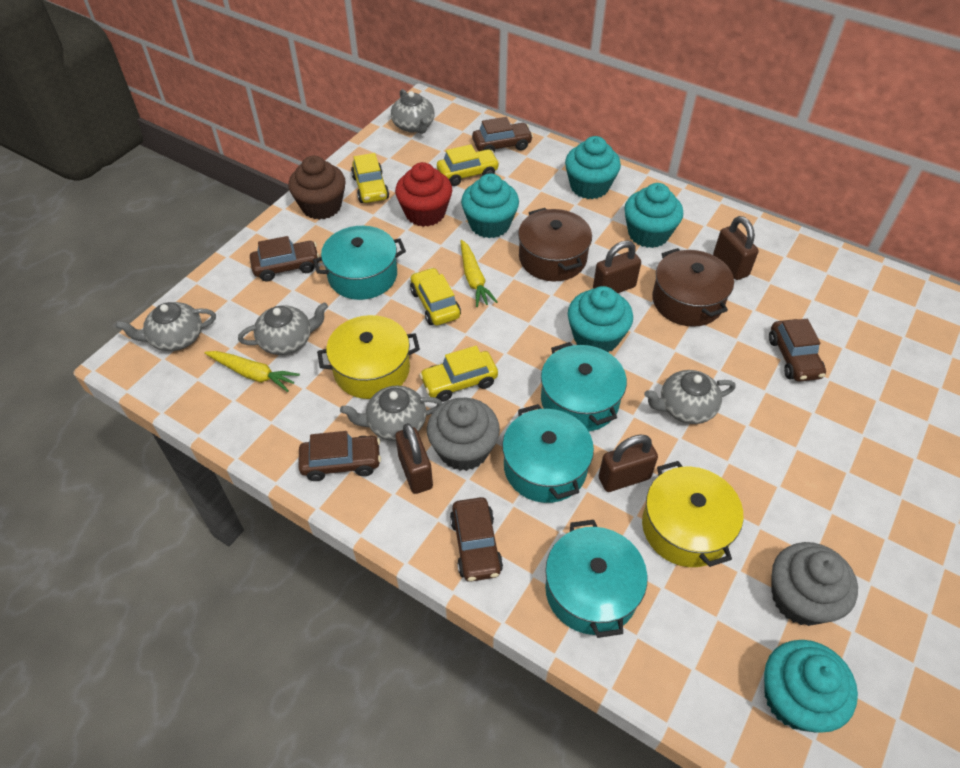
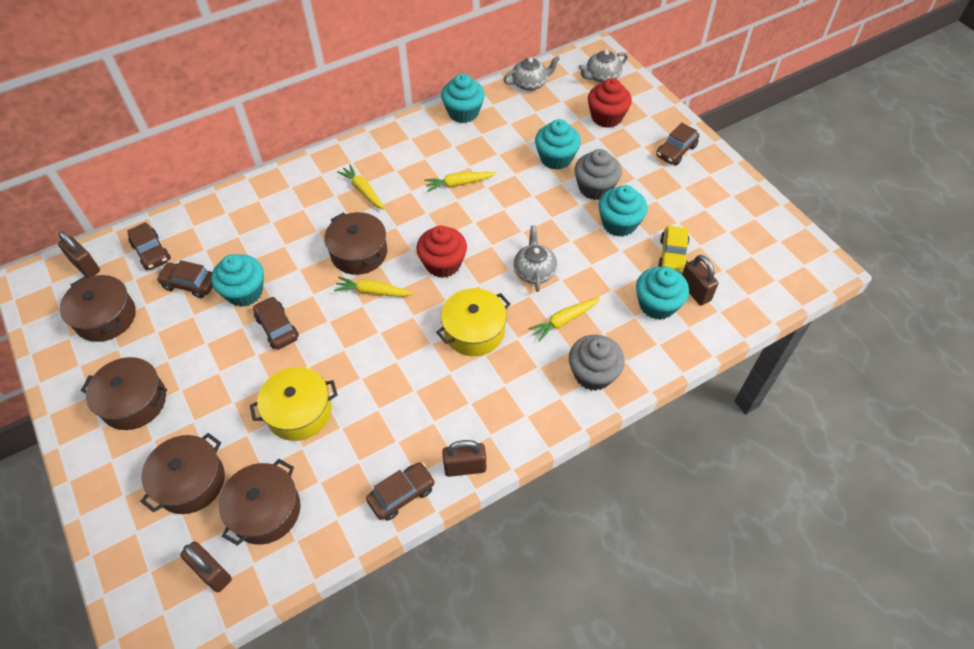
brown cupcake: [289,156,346,220] = 1 -> none = 0
brown pot: [518,208,592,281] [652,248,734,327] = 2 -> [60,275,136,342] [81,357,167,430] [140,433,225,514] [219,459,301,546] [324,212,387,275] = 5
grey teapot: [116,302,216,351] [238,302,328,355] [340,385,442,441] [391,89,435,134] [644,370,736,424] = 5 -> [503,56,560,91] [514,225,557,292] [578,50,628,83] = 3
red cupcake: [395,162,452,227] = 1 -> [416,226,467,278] [588,78,632,128] = 2
turquoise pot: [313,226,406,300] [502,404,594,503] [541,342,627,431] [545,520,647,638] = 4 -> none = 0
yellow car: [351,153,389,203] [410,267,461,326] [419,346,498,402] [437,144,500,186] = 4 -> [658,226,689,274] = 1
yellow carrot: [204,351,300,392] [460,240,497,307] = 2 -> [334,276,414,297] [337,164,385,210] [424,172,496,192] [528,297,600,342] = 4

